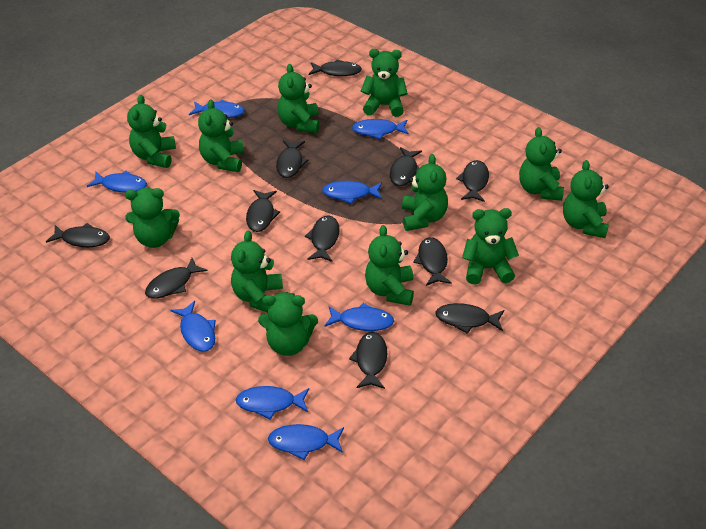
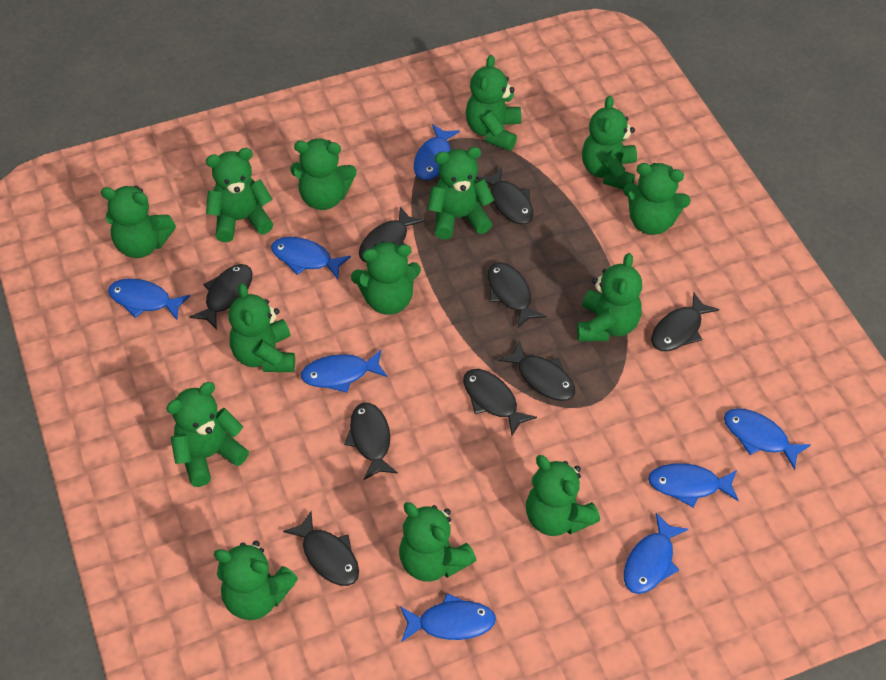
black fish: [46,223,110,247] [145,258,208,299] [246,190,280,232] [276,140,309,178] [305,215,340,262] [309,59,362,76] [349,332,387,389] [390,147,422,186] [413,237,452,286] [435,303,504,334] [456,160,489,202] = 11 -> [189,264,253,330] [283,511,359,586] [344,402,398,480] [359,206,424,262] [463,369,537,436] [476,167,533,225] [488,262,546,328] [498,340,575,401] [651,293,719,351] = 9
green teddy bear: [125,188,180,248] [127,95,176,168] [198,99,244,172] [231,231,283,312] [258,292,318,356] [277,64,319,133] [361,49,408,117] [365,225,414,306] [402,154,448,231] [462,208,519,285] [519,127,564,201] [563,160,609,238] = 12 -> [101,186,176,258] [166,382,249,487] [206,148,273,242] [214,541,298,620] [229,283,295,372] [290,139,357,210] [351,241,421,315] [399,502,477,582] [428,147,494,239] [466,55,521,151] [526,455,600,536] [577,253,642,341] [582,96,637,189] [623,163,691,235] = 14

